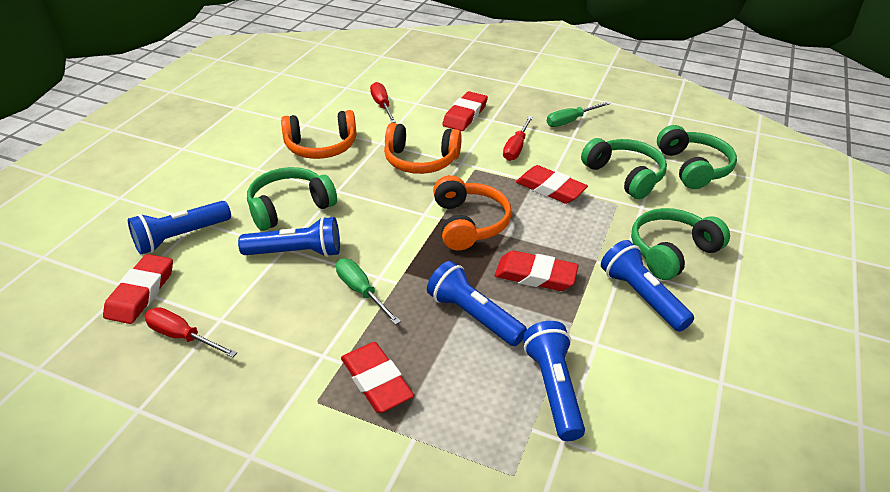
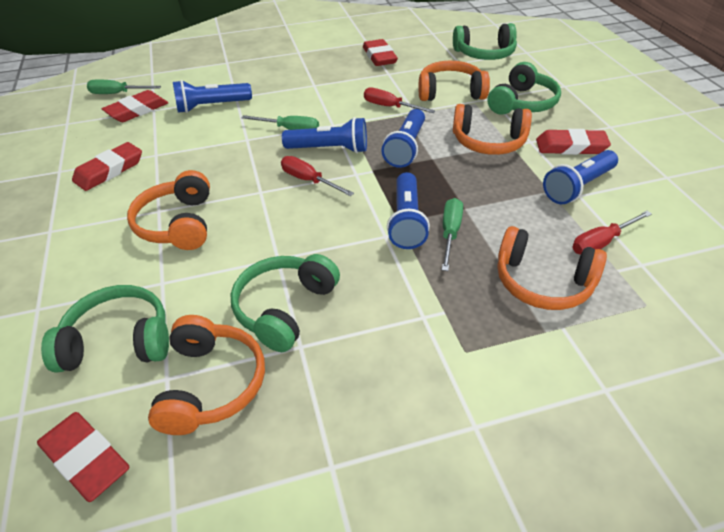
green screwdriver: [336,259,401,325] [547,101,611,127] = 2 -> [87,80,161,94] [241,115,319,130] [442,198,463,271] = 3
orange headphones: [281,110,357,159] [384,123,462,174] [433,175,512,250] = 3 -> [127,170,210,250] [148,315,265,435] [419,61,490,101] [453,104,532,155] [498,226,607,310] = 5

